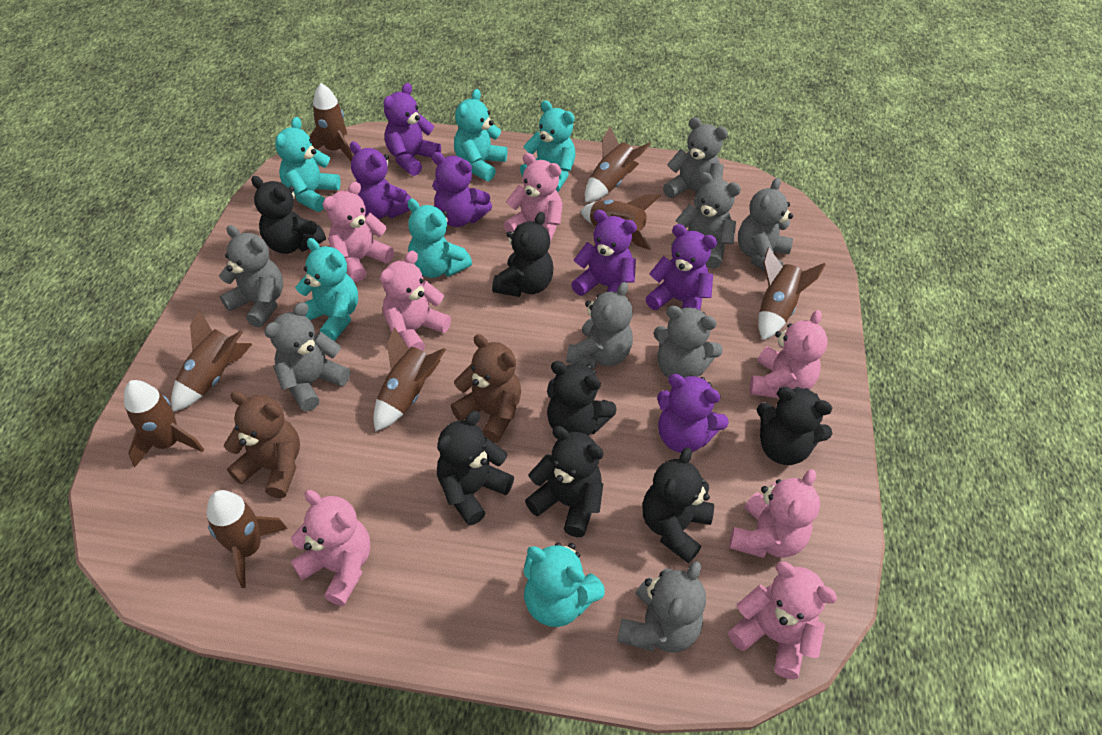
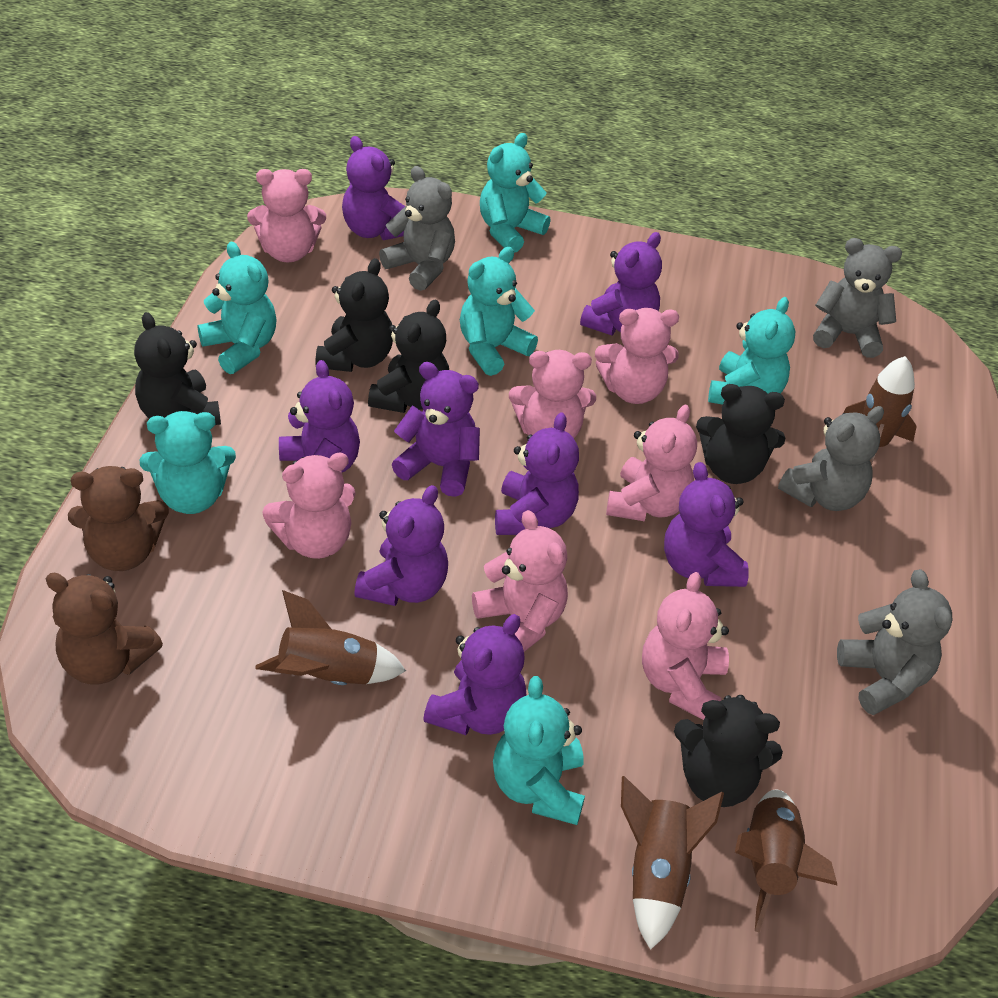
black teddy bear: [251,176,326,254] [437,411,514,525] [492,212,553,297] [525,426,604,537] [547,361,617,435] [642,447,714,563] [757,387,832,465] = 7 -> [134,312,221,425] [316,258,393,372] [368,300,449,413] [674,695,783,807] [696,384,785,484] = 5
brown rocket: [124,380,204,467] [171,309,252,412] [207,490,288,588] [310,83,353,161] [373,327,446,432] [580,194,660,250] [585,127,650,202] [758,247,826,340] = 8 -> [255,590,406,685] [621,776,724,950] [735,790,838,933] [843,356,917,465] = 4
grey teddy bear: [219,225,283,328] [264,302,350,411] [566,282,633,369] [617,561,706,653] [653,306,723,378] [663,117,728,208] [671,172,741,269] [738,178,793,271] = 8 -> [379,166,455,291] [778,406,884,511] [813,238,902,358] [837,569,952,715] = 4
purple teddy bear: [350,141,412,219] [383,83,441,176] [432,152,492,227] [571,210,637,296] [645,224,717,310] [657,374,729,453] = 6 -> [279,360,360,472] [342,136,405,240] [354,485,448,606] [392,362,480,497] [423,614,526,735] [495,412,579,535] [580,232,662,335] [664,462,749,587] = 8

